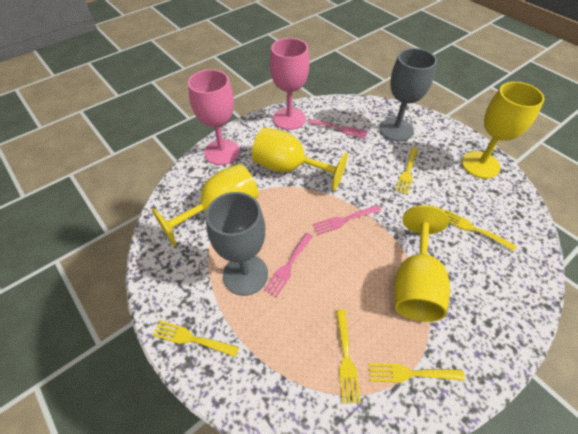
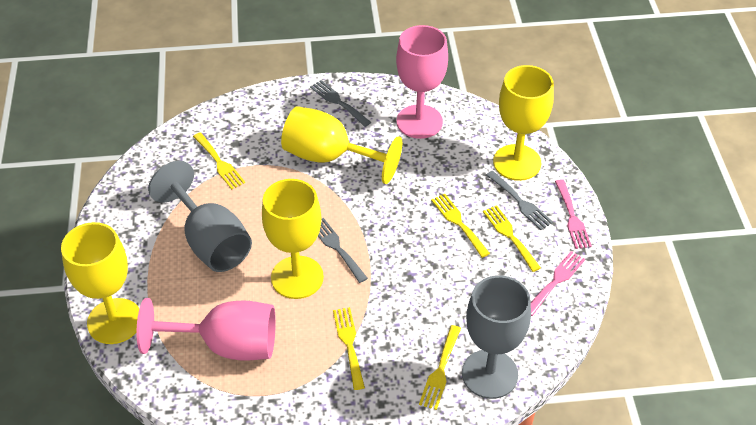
grey fork: none = 0 -> [310,80,371,127] [318,218,368,283] [486,171,553,230] = 3
pink fork: [264,233,313,297] [309,119,368,139] [312,205,381,235] = 3 -> [531,251,585,316] [555,179,592,249] = 2

